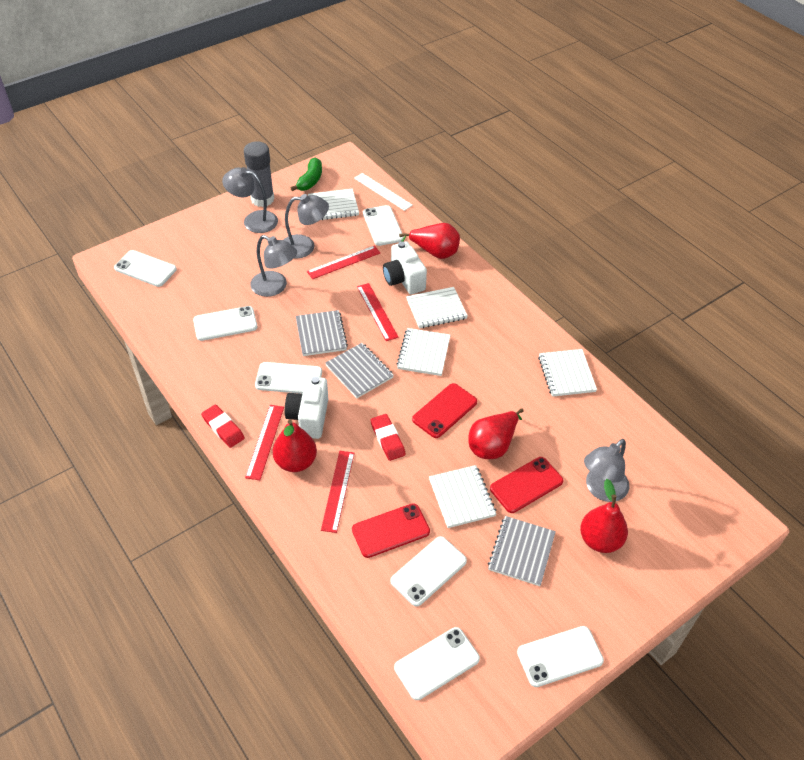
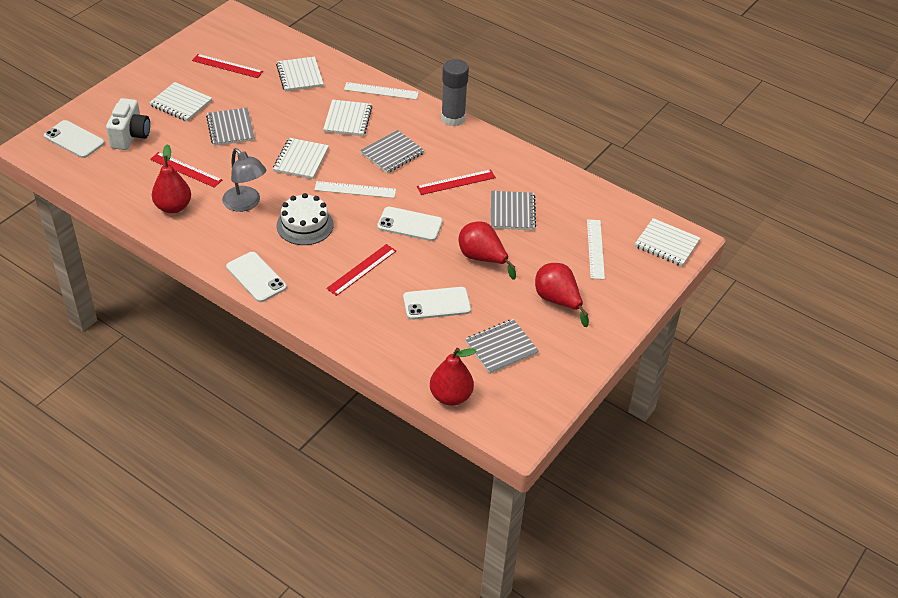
green banana: [290,158,322,191] = 1 -> none = 0
grey lamp: [222,167,278,233] [250,235,297,297] [283,194,329,258] [584,439,630,502] = 4 -> [222,148,266,212] = 1
grey notebook: [296,310,348,356] [325,343,394,398] [488,516,556,586] = 3 -> [206,108,255,146] [360,130,425,173] [465,319,539,374] [491,191,536,230] = 4
red eraser: [201,405,245,448] [371,414,405,461] = 2 -> none = 0
red phone: [352,503,430,558] [412,383,477,438] [490,457,564,513] = 3 -> none = 0
white cake: none = 0 -> [276,193,334,245] = 1
white camera: [285,377,328,439] [383,241,427,295] = 2 -> [106,98,150,150] = 1
white phone: [114,250,177,287] [193,306,257,341] [255,362,322,394] [363,205,404,246] [390,536,467,607] [394,627,480,700] [517,626,604,687] = 7 -> [44,120,105,158] [226,252,287,302] [377,207,443,241] [403,287,471,320] = 4
white ruler: [354,173,413,211] = 1 -> [314,181,396,198] [344,82,419,100] [587,219,605,280] = 3

